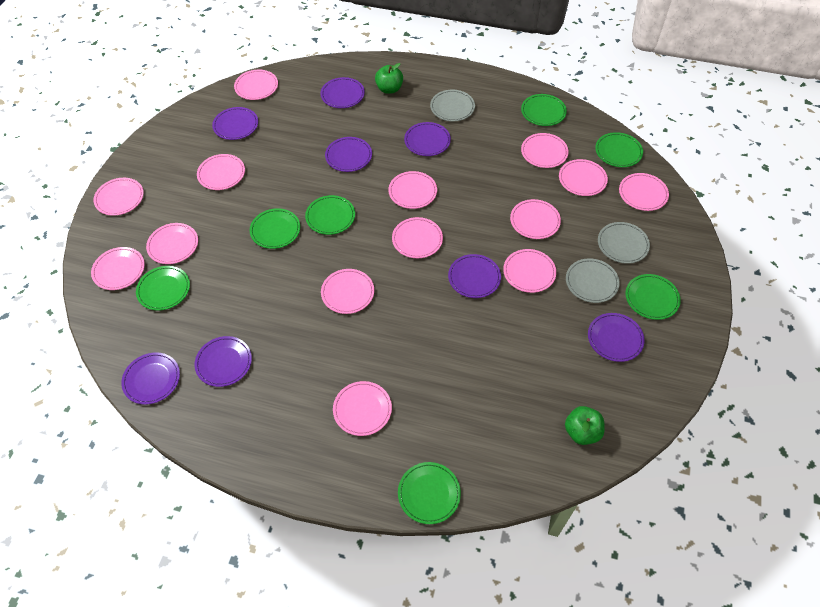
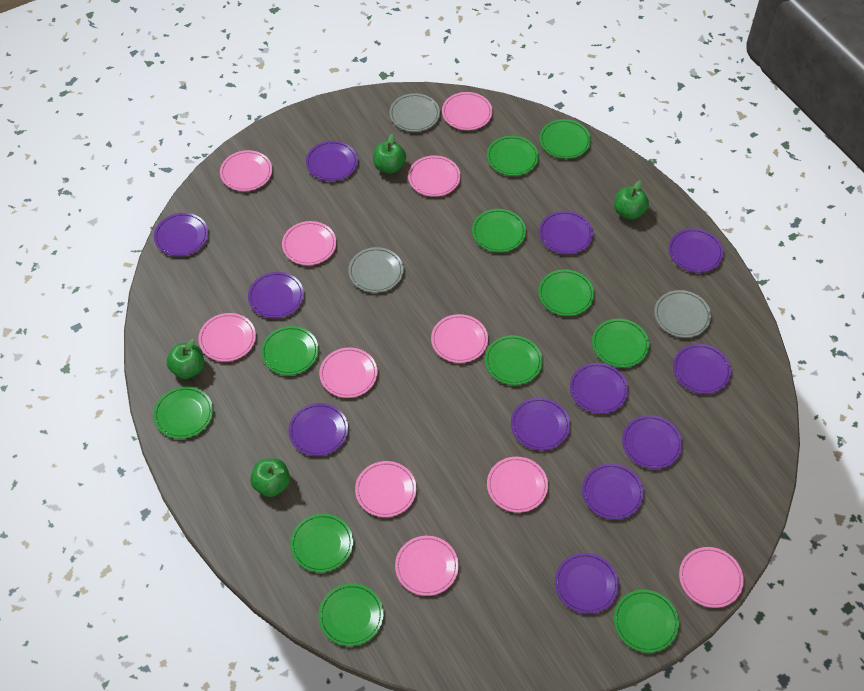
green apple: [375,63,403,94] [565,406,605,445] = 2 -> [166,339,204,379] [250,459,290,497] [373,134,406,173] [614,180,649,220] = 4
green plate: [136,266,190,311] [250,208,300,249] [305,195,355,235] [398,462,461,524] [521,94,567,126] [595,132,643,167] [626,274,681,320] = 7 -> [153,386,213,439] [261,326,319,375] [290,513,353,573] [318,583,383,646] [472,209,526,252] [485,335,542,385] [487,136,539,176] [538,269,594,316] [539,119,591,159] [592,319,649,368] [614,590,679,653] = 11
pink plate: [91,247,145,290] [94,178,144,216] [146,223,198,264] [197,154,245,190] [234,69,278,100] [321,269,374,314] [333,381,392,436] [389,171,437,209] [392,217,443,258] [503,249,556,293] [510,199,561,239] [521,133,569,168] [559,159,608,196] [619,173,669,211] = 14 -> [198,313,256,362] [220,150,272,191] [282,221,336,265] [319,347,377,398] [355,461,416,517] [395,536,459,596] [408,155,460,197] [431,314,488,363] [442,92,492,130] [487,457,548,513] [679,547,744,608] = 11
purple plate: [121,352,180,405] [195,336,252,387] [212,107,258,140] [320,77,365,108] [325,137,372,172] [404,122,451,156] [448,254,501,298] [588,313,645,362] = 8 -> [154,213,208,256] [248,272,304,318] [289,403,348,456] [306,141,358,181] [511,398,570,450] [539,211,593,254] [555,553,619,614] [570,363,628,414] [582,463,644,520] [622,415,682,469] [669,228,724,273] [673,344,731,394] = 12

